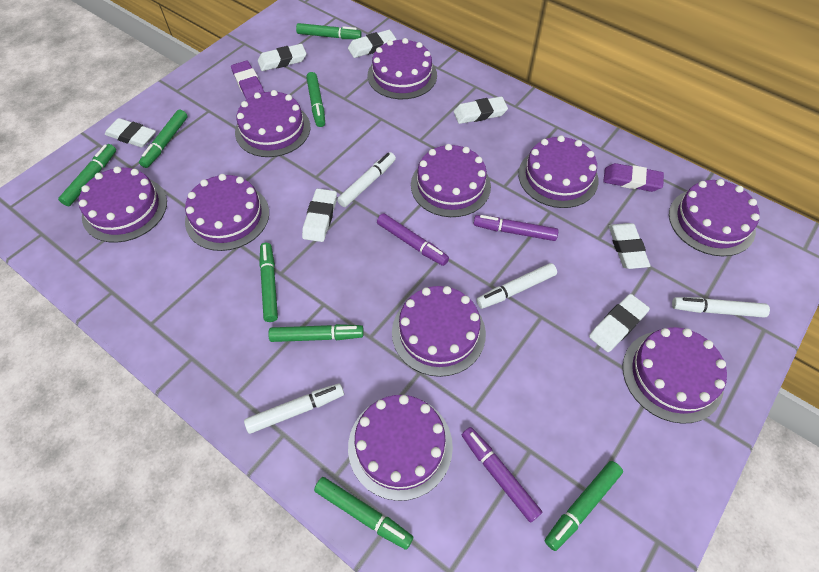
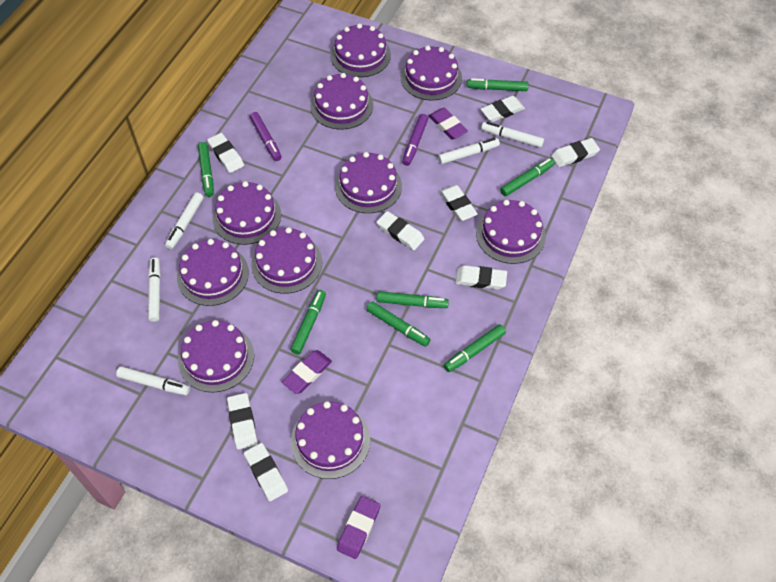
green marker: [58,144,116,206] [139,109,187,168] [259,243,278,322] [268,324,364,342] [296,23,362,39] [306,72,325,127] [314,477,413,550] [545,461,623,551] = 8 -> [198,142,214,197] [290,290,326,354] [366,301,430,347] [377,291,449,308] [444,324,506,372] [467,78,528,91] [500,158,555,196] = 7
purple eraser: [231,60,264,100] [603,163,664,192] = 2 -> [282,350,332,394] [337,496,380,559] [429,108,468,140] = 3
purple marker: [377,213,449,266] [462,427,542,523] [474,215,559,241] = 3 -> [250,112,282,161] [402,114,428,166] = 2
white eraser: [105,118,156,148] [258,44,306,71] [302,189,337,242] [348,30,396,58] [454,96,508,124] [589,294,650,352] [609,223,650,269] = 7 -> [207,133,244,173] [227,393,258,450] [244,443,288,501] [377,211,424,250] [440,185,478,221] [455,265,507,290] [481,96,525,122] [551,138,600,167] = 8
white marker: [244,383,344,434] [337,152,396,207] [476,263,557,309] [672,297,770,318] = 4 -> [116,366,190,395] [148,257,161,322] [165,192,203,249] [438,138,500,164] [481,122,544,148] = 5

